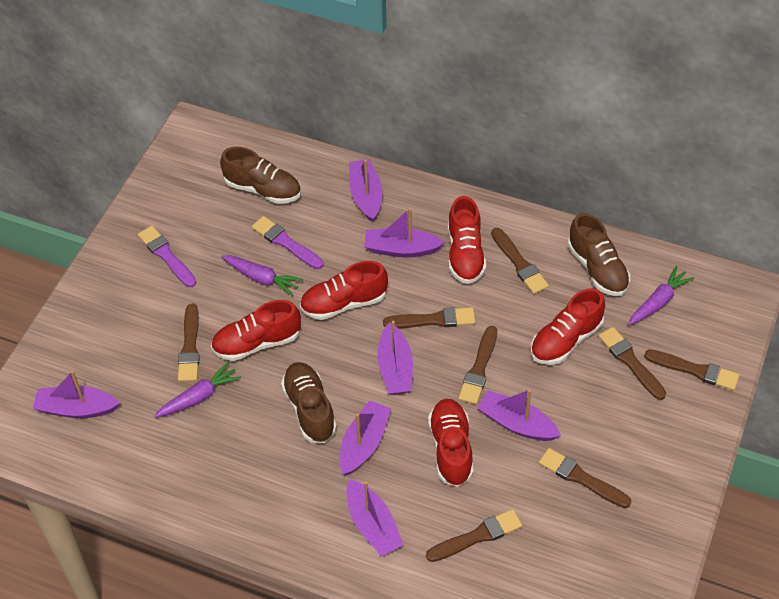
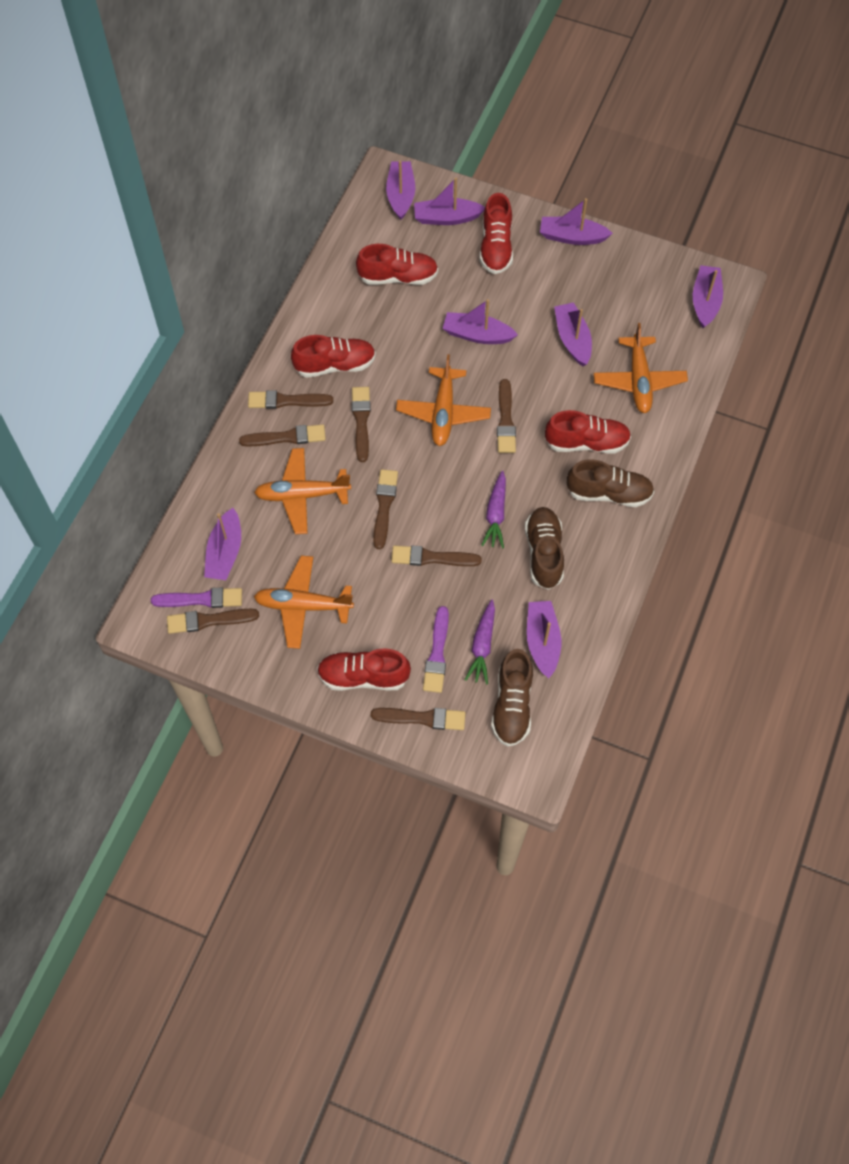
orange plane: none = 0 -> [254,448,351,534] [254,556,354,649] [396,354,491,446] [594,323,688,413] = 4
purple boat: [33,370,120,418] [340,400,391,475] [346,479,404,557] [349,159,383,222] [364,208,445,257] [377,321,413,394] [477,389,561,441] = 7 -> [204,508,241,580] [386,161,415,220] [414,178,485,225] [443,299,518,344] [527,601,561,678] [540,198,613,245] [554,302,592,366] [693,265,723,328] = 8
purple carrot: [154,362,241,418] [221,256,303,296] [628,266,695,325] = 3 -> [465,600,495,684] [481,471,506,548] = 2

